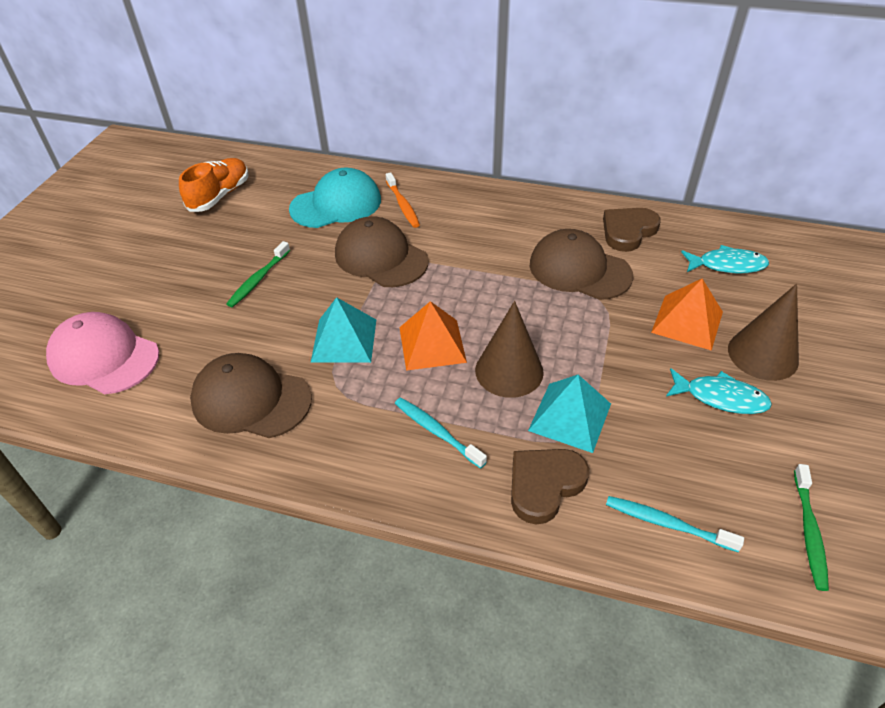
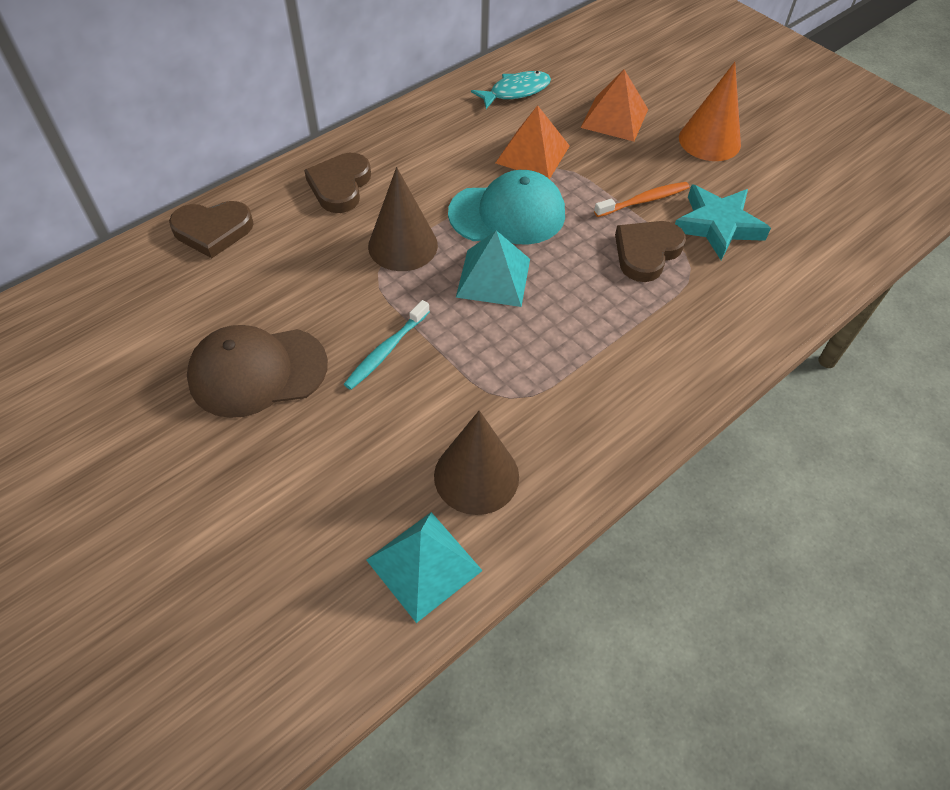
brown cap: [190,353,312,438] [335,216,429,287] [530,229,633,300] = 3 -> [187,325,328,418] = 1
brown heart: [511,449,589,524] [603,208,661,252] = 2 -> [169,201,254,258] [304,153,371,213] [615,221,686,282] = 3
green toothbrush: [226,241,290,307] [794,464,829,591] = 2 -> none = 0
orange cone: none = 0 -> [679,62,741,161] = 1
orange shoe: [179,158,249,212] = 1 -> none = 0
pink cap: [46,312,159,394] = 1 -> none = 0
turquoise fish: [666,368,772,414] [681,245,769,274] = 2 -> [471,71,551,109] = 1
turquoise star: none = 0 -> [675,184,771,260] = 1
turquoise toothbrush: [395,397,487,469] [606,496,744,552] = 2 -> [344,300,430,390] = 1

